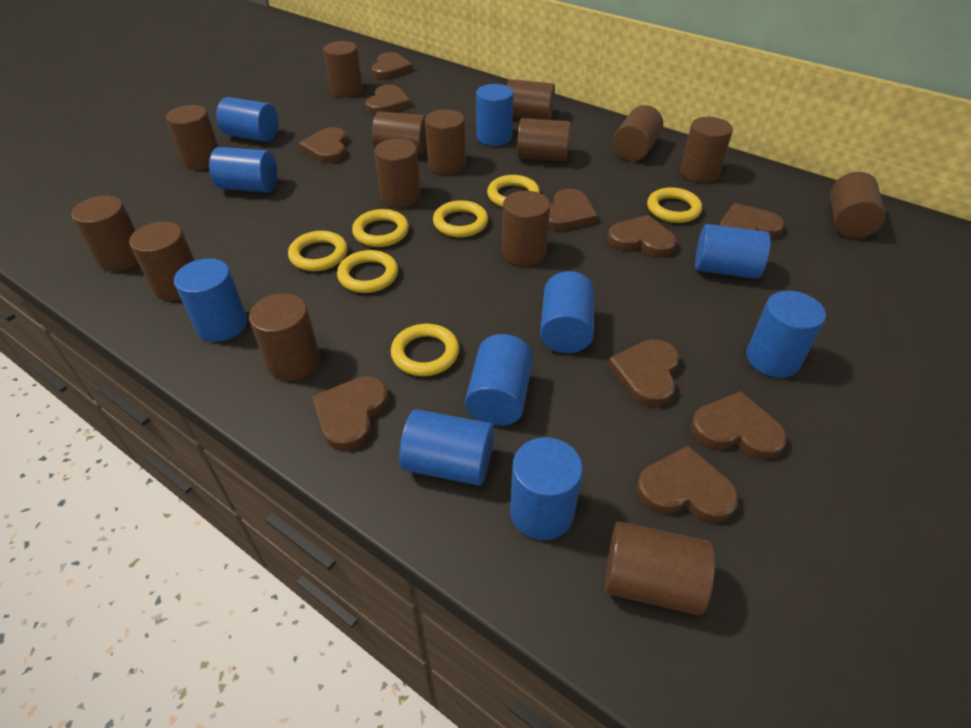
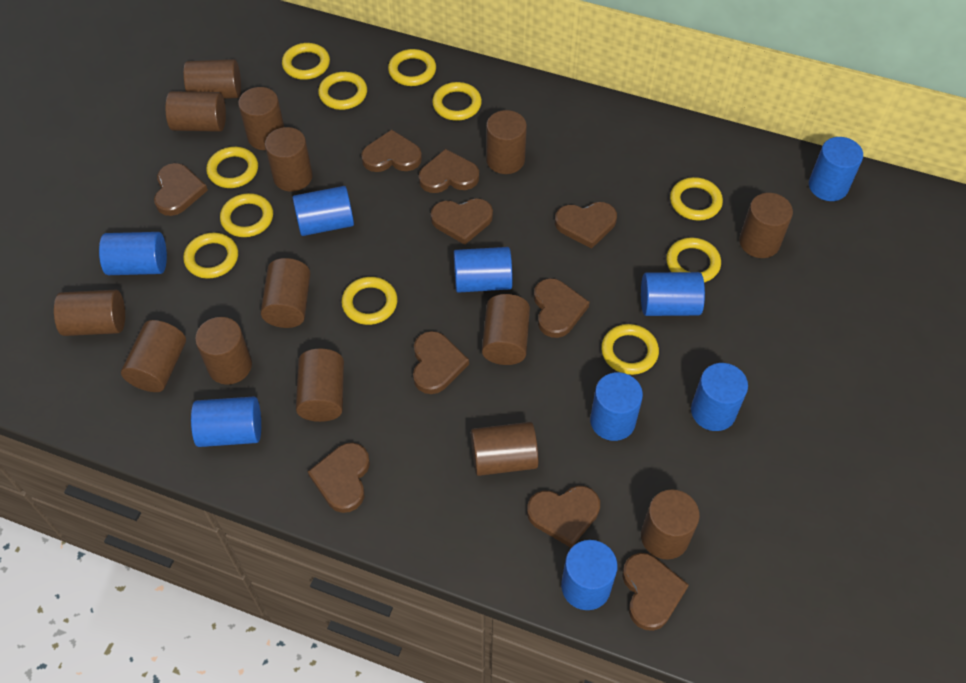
blue cylinder: [174,258,247,342] [209,147,277,192] [216,97,278,142] [399,409,494,486] [465,334,533,426] [476,84,513,146] [510,437,583,540] [540,271,595,353] [695,224,771,279] [746,291,826,378] = 10 -> [99,232,167,275] [191,396,261,447] [293,186,354,236] [454,247,513,293] [561,540,618,610] [590,372,643,441] [641,272,705,316] [691,363,748,431] [809,137,863,201] = 9
brown cylinder: [71,196,138,272] [129,222,195,301] [166,105,219,170] [249,293,320,381] [323,41,363,97] [372,111,427,155] [374,139,421,208] [425,109,466,175] [502,191,550,266] [507,79,555,120] [517,118,570,161] [604,521,715,616] [613,105,663,161] [680,117,733,183] [830,172,885,238] = 15 -> [54,290,125,336] [121,320,186,392] [165,91,226,132] [183,59,241,99] [195,317,252,385] [238,87,284,150] [261,258,311,328] [265,127,313,192] [296,349,344,422] [471,422,539,476] [482,294,530,365] [486,110,527,174] [641,489,700,560] [739,193,793,258] = 14
yellow ring: [288,231,347,271] [337,250,398,293] [352,209,409,247] [391,324,459,376] [433,200,488,237] [487,175,540,207] [647,187,702,223] = 7 -> [183,233,238,279] [206,147,258,188] [220,193,273,237] [282,43,330,80] [318,72,367,110] [341,277,398,325] [388,49,436,86] [432,82,482,121] [601,324,659,375] [666,237,721,283] [670,177,723,221] = 11

